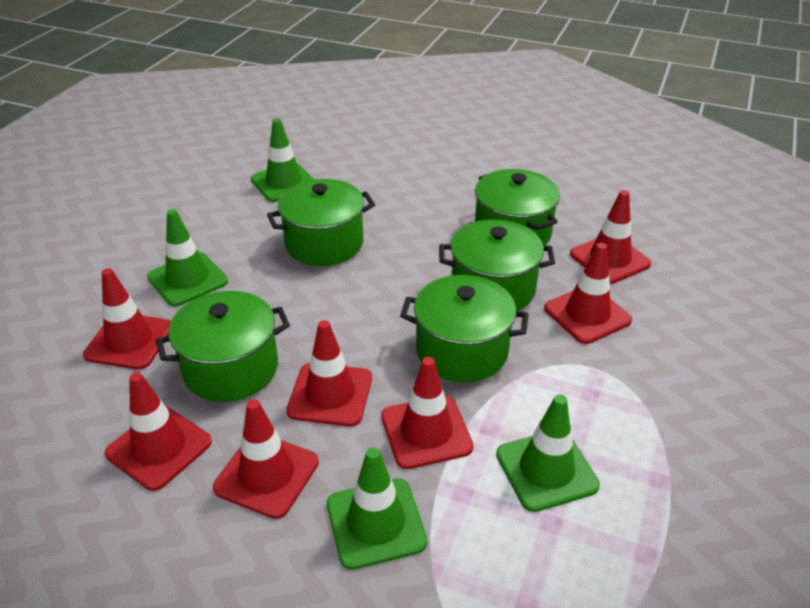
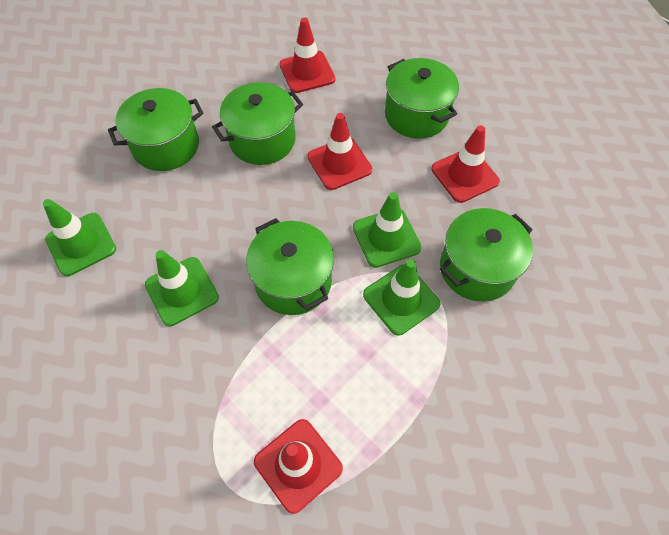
red traffic cone: [83,268,171,370] [105,372,212,491] [213,399,319,519] [286,320,372,427] [381,357,474,469] [544,243,632,344] [570,190,651,284] = 7 -> [254,419,343,514] [280,18,335,93] [307,113,372,190] [431,125,500,203] = 4

